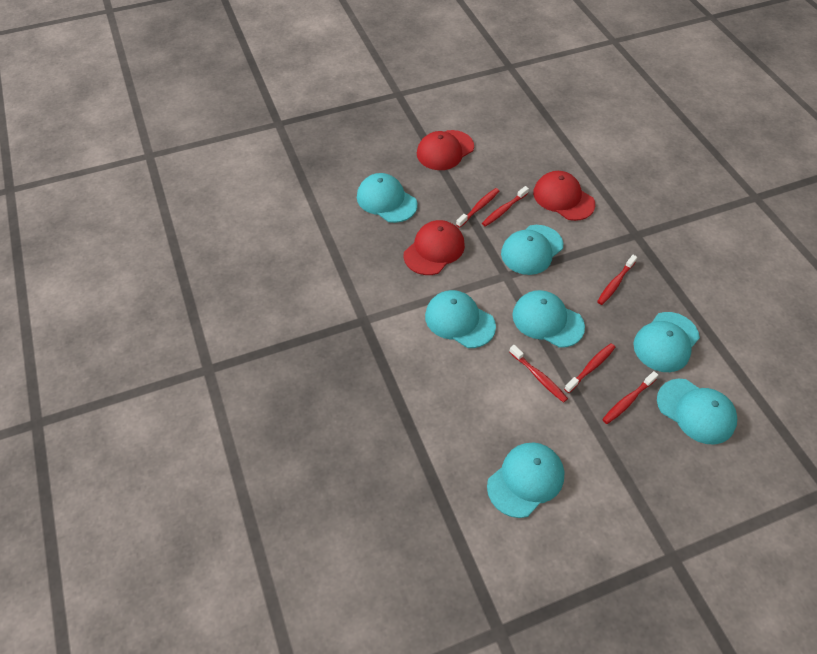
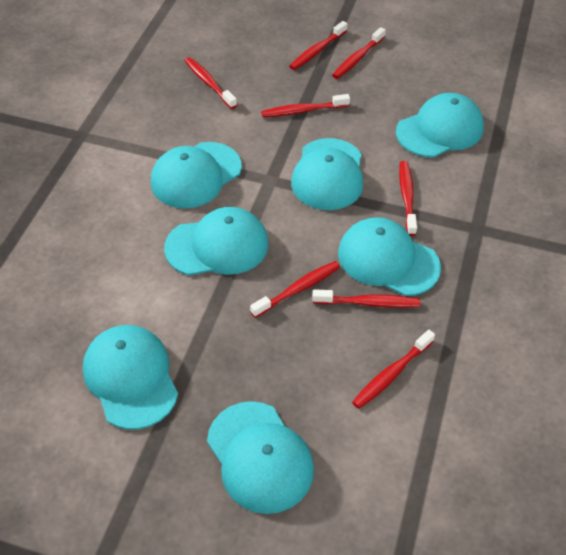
red cap: [404,220,465,275] [417,130,474,170] [533,171,595,221] = 3 -> none = 0
red toothbrush: [456,188,499,228] [482,186,529,227] [509,345,568,403] [564,343,616,393] [597,255,637,305] [602,371,658,424] = 6 -> [185,57,237,109] [250,261,340,318] [261,94,350,117] [289,21,348,70] [312,289,420,308] [332,27,386,79] [352,330,435,409] [399,161,417,236] = 8

